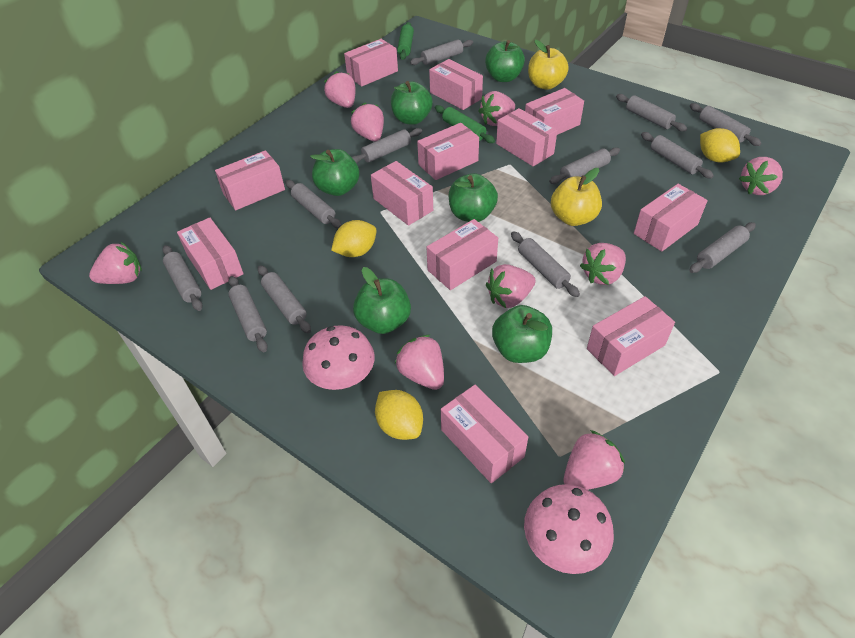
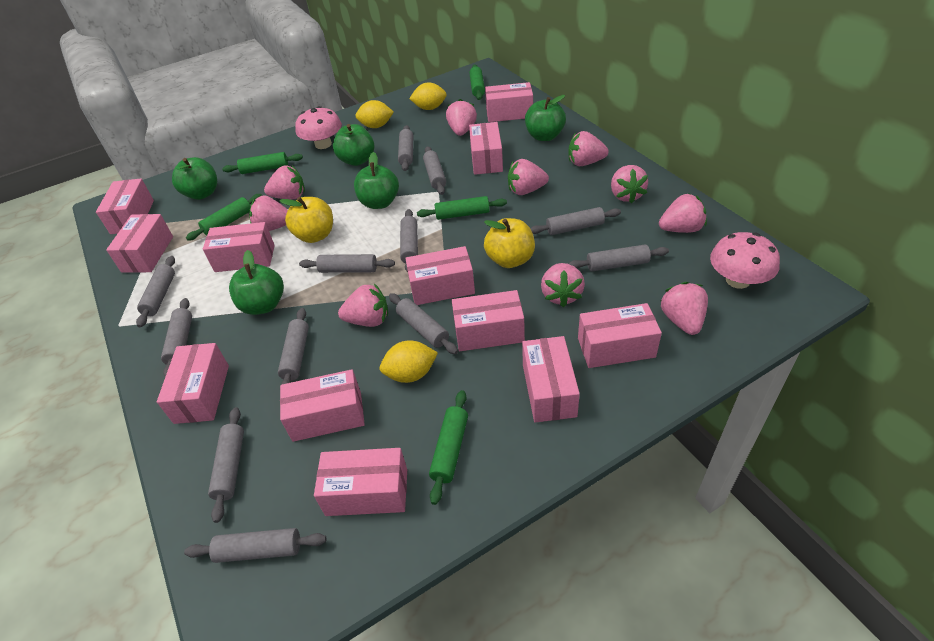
green apple: [310,149,359,196] [353,267,411,334] [391,81,433,125] [449,173,498,222] [485,40,525,82] [492,305,552,363] = 6 -> [172,157,217,200] [229,250,284,315] [333,124,375,166] [354,152,399,209] [525,95,566,141] = 5
green rolling pin: [397,22,414,60] [435,105,495,143] = 2 -> [186,194,262,241] [222,152,303,174] [417,196,507,220] [429,390,468,505] [469,64,485,100] = 5
pink strawberry: [89,242,142,284] [324,71,356,108] [351,102,384,142] [395,335,444,390] [479,91,515,126] [486,264,536,308] [564,430,625,490] [580,243,626,285] [739,157,783,195] = 9 -> [249,195,288,231] [264,165,305,200] [338,284,388,327] [446,99,477,136] [508,159,549,195] [541,263,585,307] [568,131,608,166] [611,165,648,203] [659,193,707,233] [661,282,708,335] = 10

